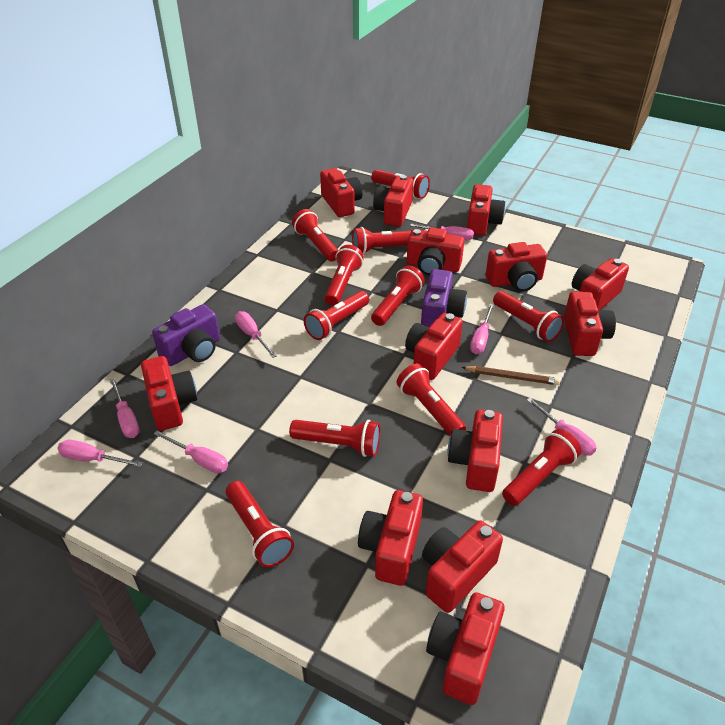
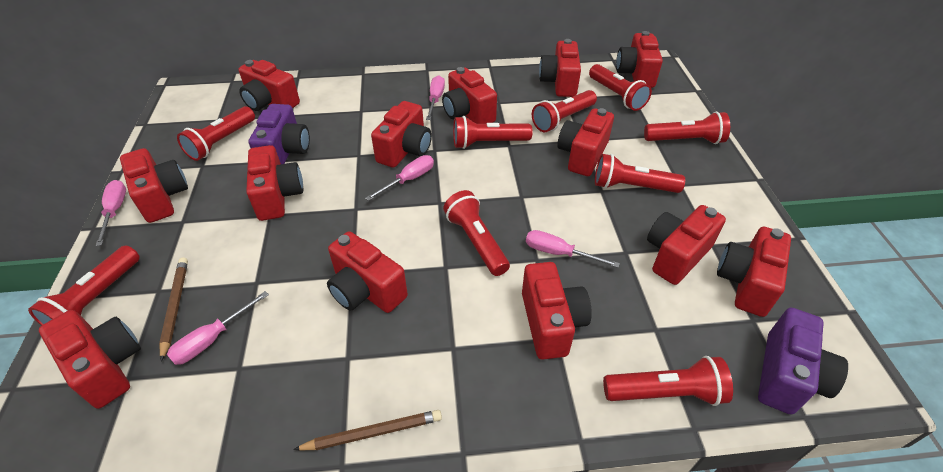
brown pencil: [461,366,560,385] = 1 -> [159,258,188,361] [293,410,442,451] = 2
pink screwdriver: [57,440,143,467] [110,378,140,438] [154,430,228,473] [235,311,277,358] [410,224,474,241] [470,304,494,354] [527,398,597,456] = 7 -> [96,180,126,246] [167,291,269,365] [365,155,434,201] [426,75,445,120] [526,230,620,268] = 5
red flashlight: [226,481,294,567] [289,420,380,457] [292,209,339,262] [304,291,369,340] [324,245,364,306] [352,227,411,255] [371,170,430,199] [371,265,425,326] [397,363,466,436] [493,291,564,342] [502,429,581,506] = 11 -> [28,246,140,326] [177,106,255,161] [443,190,510,276] [453,116,533,149] [532,90,597,132] [589,64,652,111] [595,154,685,193] [603,356,733,406] [644,112,730,144] = 9

